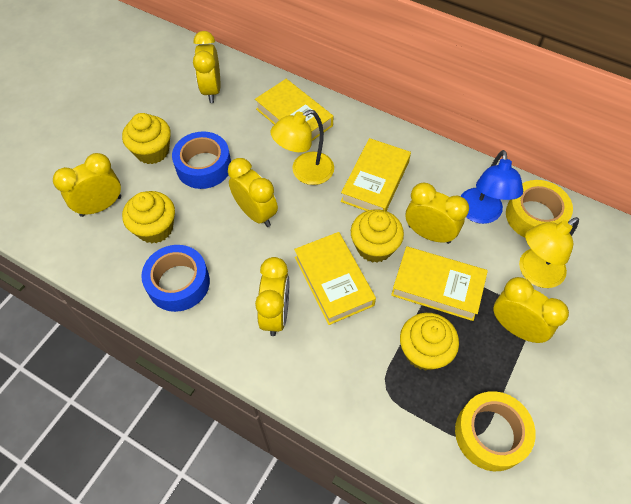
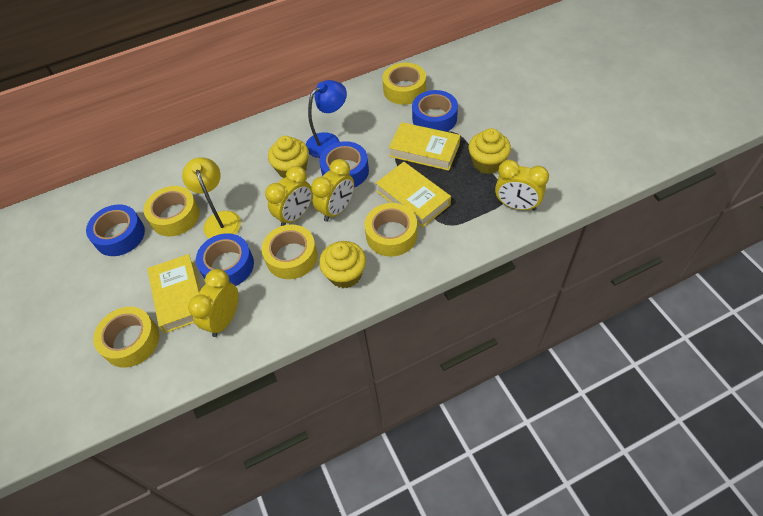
blue tape: [141,245,210,312] [172,131,231,189] = 2 -> [86,204,145,256] [196,233,254,286] [319,141,369,187] [412,90,458,132] = 4
yellow book: [255,79,333,141] [294,232,376,325] [341,138,411,211] [391,246,488,321] = 4 -> [147,254,201,333] [376,162,451,228] [389,122,460,171] = 3
yellow clock: [53,153,121,217] [193,31,220,103] [228,158,278,227] [255,257,289,336] [406,183,469,244] [494,277,569,343] = 6 -> [188,269,239,337] [265,166,313,226] [311,159,354,222] [495,160,549,211] = 4
yellow cupcake: [122,113,171,164] [122,191,175,244] [351,209,404,263] [400,313,459,371] = 4 -> [268,136,309,178] [319,241,366,288] [469,128,511,174] = 3
yellow lamp: [271,110,334,185] [519,217,579,288] = 2 -> [182,157,241,239] = 1
yellow tape: [455,391,536,471] [506,180,573,238] = 2 -> [93,307,159,368] [144,186,200,236] [262,225,318,279] [364,203,417,257] [382,63,426,105] = 5

